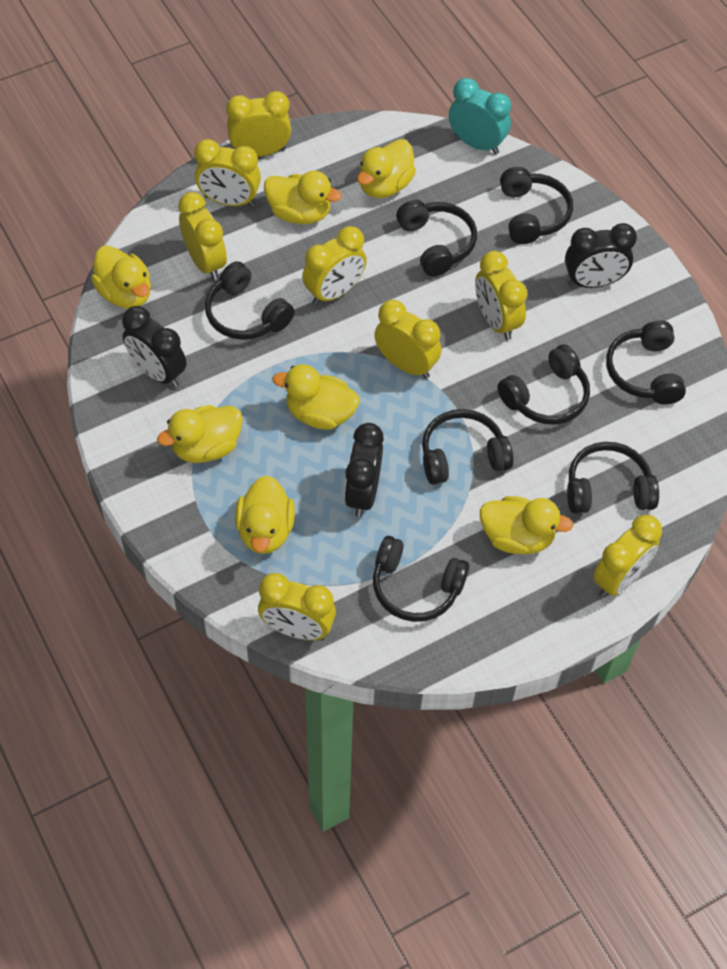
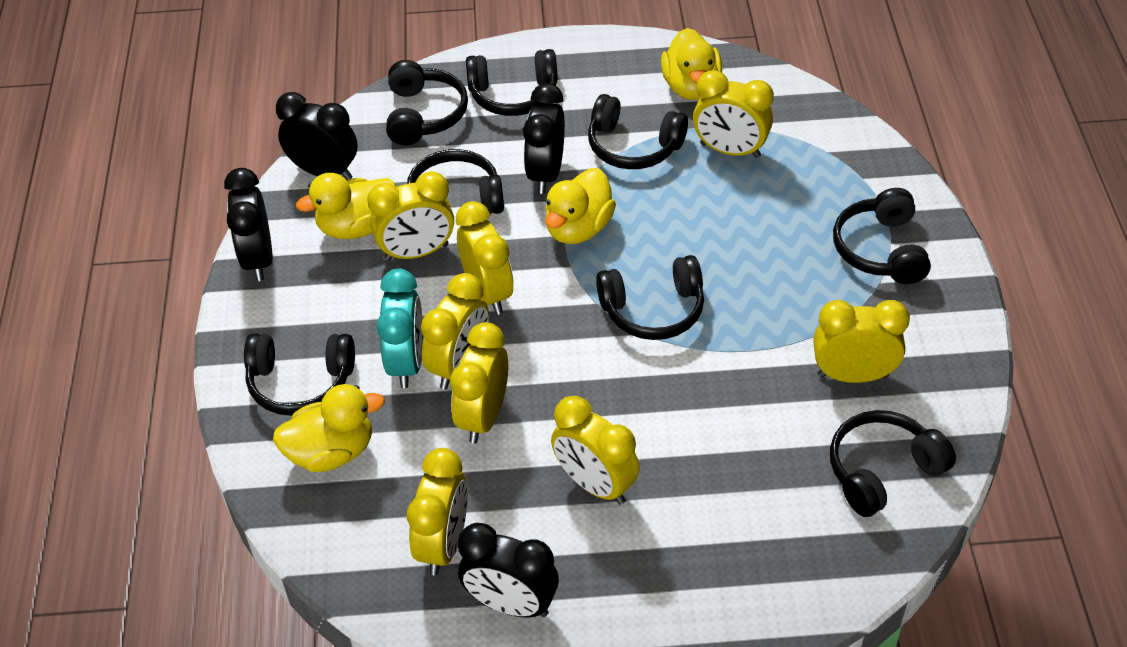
black clock: [122,306,187,388] [344,423,384,517] [565,223,637,288] = 3 -> [224,168,272,281] [276,92,358,180] [458,523,559,618] [523,83,565,194] = 4
yellow duck: [91,246,151,308] [157,405,243,463] [235,475,295,554] [264,171,342,224] [272,364,360,429] [357,139,416,198] [480,496,573,554] = 7 -> [273,384,385,472] [296,173,396,239] [545,168,616,244] [661,28,722,100] = 4

